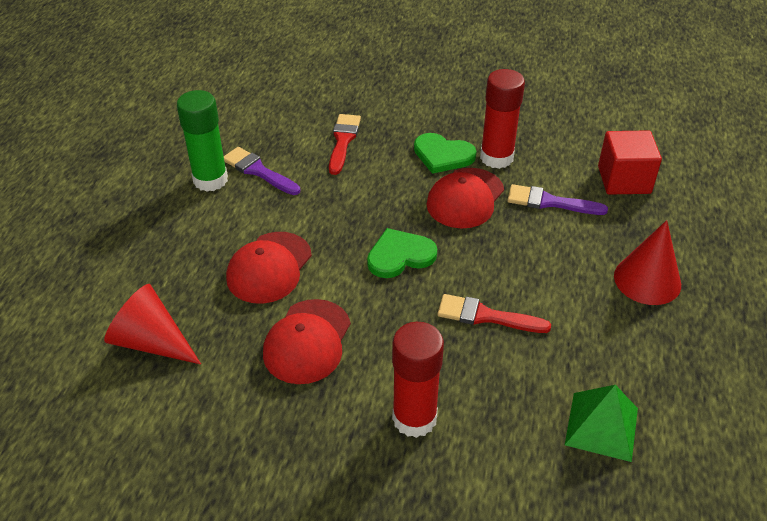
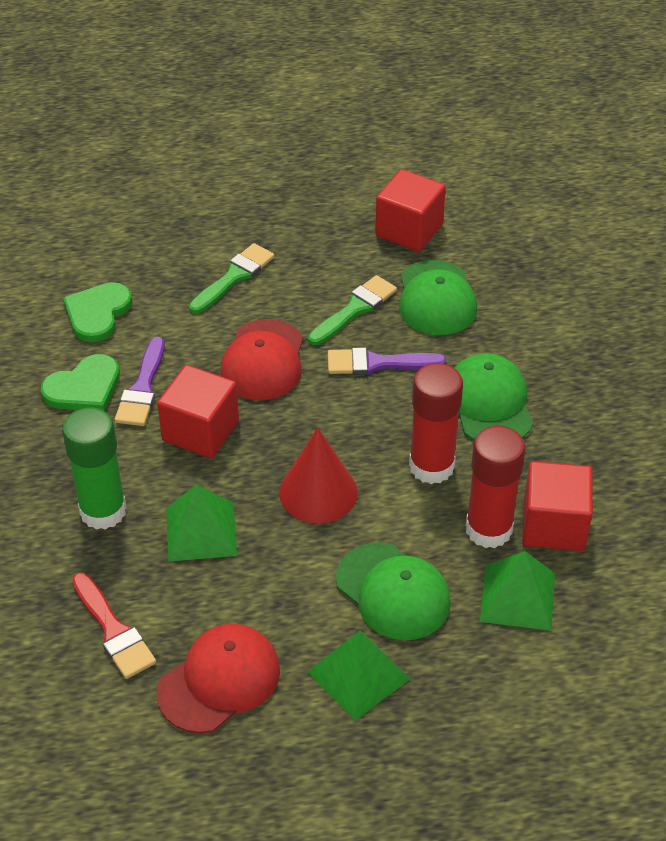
green brush: none = 0 -> [189,243,275,314] [308,275,397,345] = 2
green cap: none = 0 -> [336,542,451,640] [399,260,477,335] [455,353,533,440] = 3
green pyramid: [565,385,638,462] = 1 -> [166,485,237,562] [308,631,410,721] [480,551,555,631] = 3
red brush: [329,114,361,175] [437,294,551,333] = 2 -> [72,573,156,679] = 1
red cap: [226,232,312,304] [263,299,351,384] [426,168,504,229] = 3 -> [157,624,280,734] [220,319,303,400] = 2
red cone: [104,284,201,364] [614,220,681,305] = 2 -> [279,428,358,523] = 1
red cube: [598,130,662,195] = 1 -> [157,365,239,458] [375,169,446,252] [522,461,593,551] = 3

